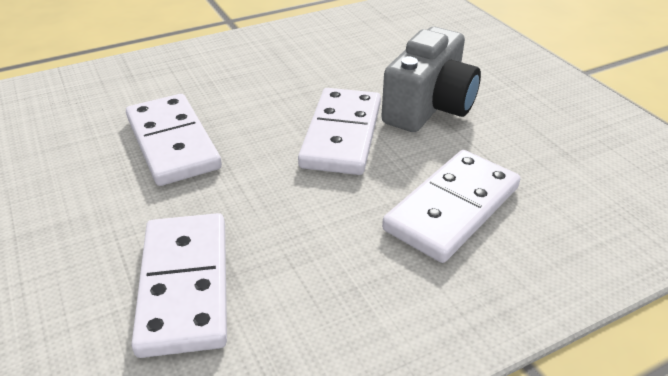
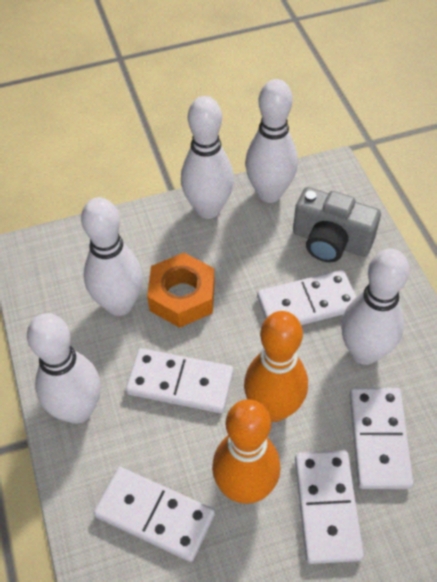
orange bowling pin: none = 0 -> [212,399,280,504] [244,311,308,422] = 2
orange nut: none = 0 -> [147,253,215,328] = 1
white bowling pin: none = 0 -> [27,313,101,424] [81,197,143,316] [181,96,234,219] [245,79,298,203] [341,249,410,365] = 5
white domino: [126,94,222,186] [131,213,227,358] [298,88,381,175] [382,150,520,263] = 4 -> [94,467,215,562] [126,348,233,413] [257,270,356,325] [295,450,364,564] [349,388,413,489] = 5

